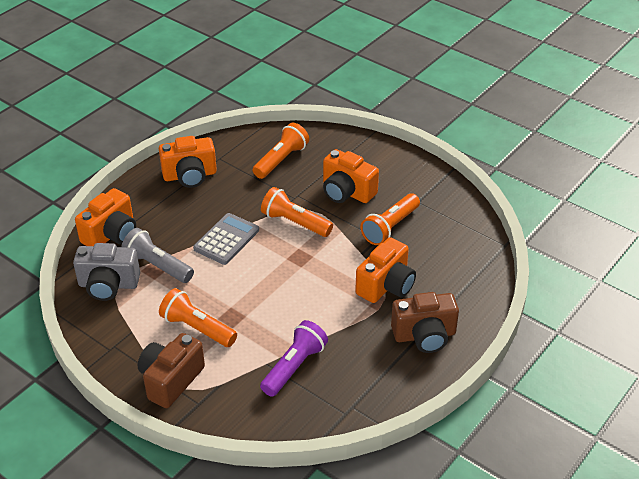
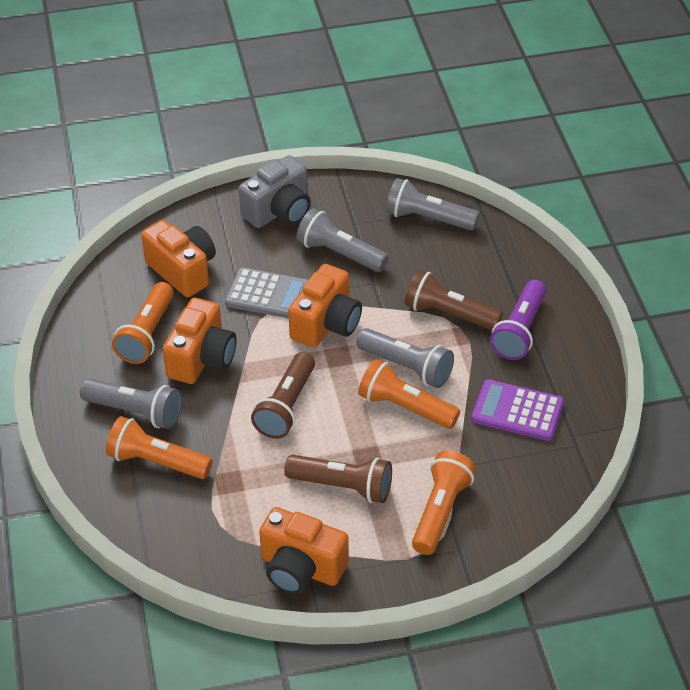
brown camera: [138,333,205,408] [391,292,459,353] = 2 -> none = 0
brown flashlight: none = 0 -> [251,352,315,439] [284,455,392,503] [405,270,503,330] = 3
grey flashlight: [121,228,194,283] = 1 -> [80,378,182,429] [296,208,389,272] [356,328,454,388] [386,178,479,230] = 4
purple calculator: none = 0 -> [471,379,564,441] = 1

